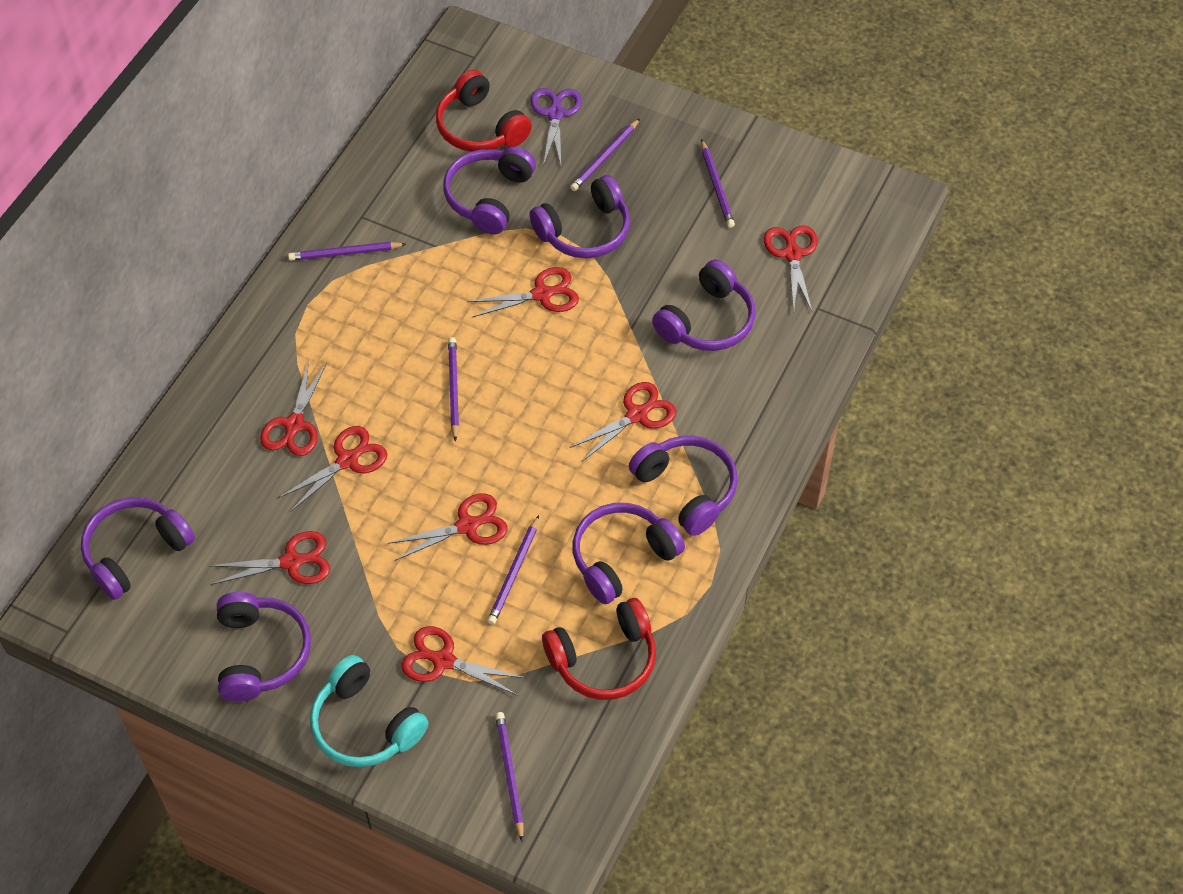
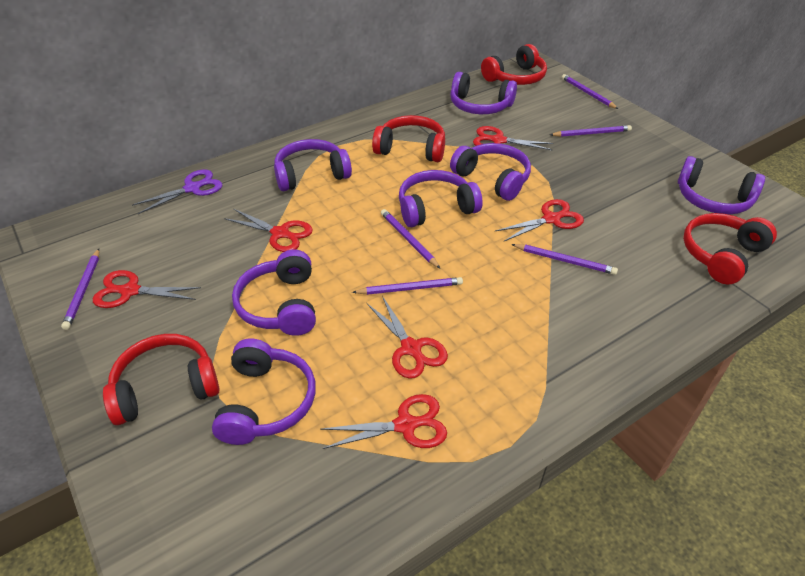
red headphones: [436,70,532,152] [542,598,656,700] = 2 -> [103,334,220,425] [372,115,445,162] [481,44,547,85] [683,213,777,284] = 4
red scissors: [210,531,330,585] [260,360,327,456] [278,426,387,511] [388,493,508,561] [401,626,525,696] [467,267,579,317] [570,382,676,461] [764,225,818,311] = 8 -> [93,270,201,308] [224,209,313,252] [320,394,447,449] [367,296,448,379] [473,126,554,150] [495,199,584,241] = 6
turquoise headphones: [310,655,429,767] = 1 -> none = 0

